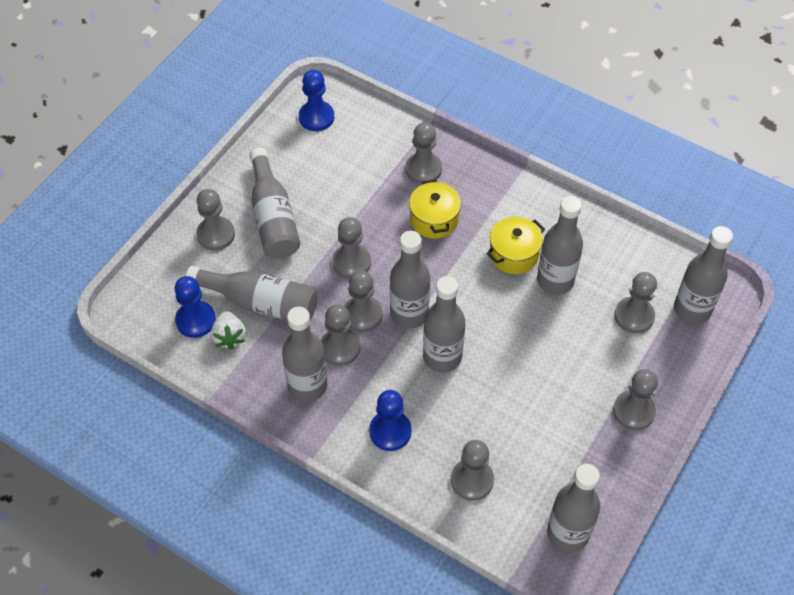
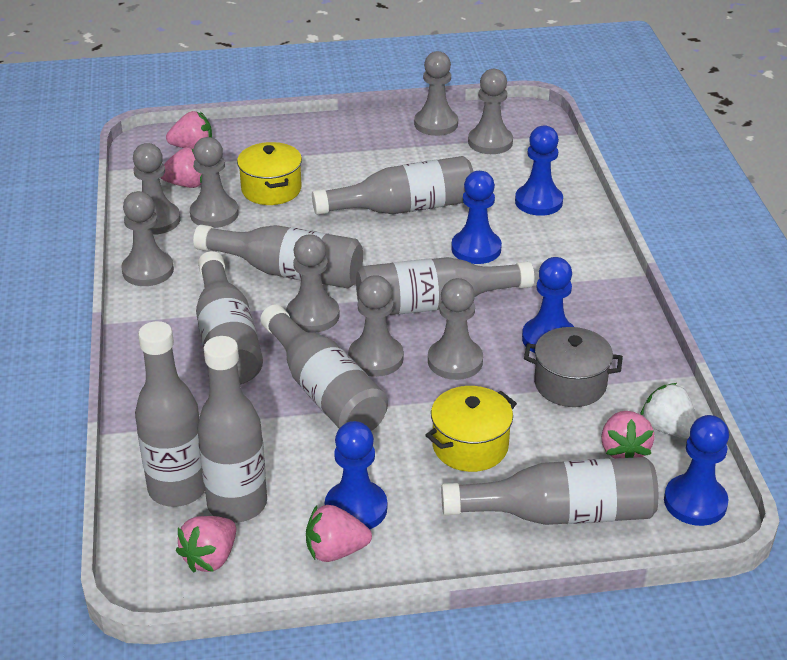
blue pawn: [175,276,216,338] [299,70,334,131] [369,390,412,451] = 3 -> [325,421,387,529] [451,171,502,264] [515,125,563,216] [522,257,574,353] [664,415,729,526] = 5
grey pot: none = 0 -> [524,327,623,407] = 1
pink strawberry: none = 0 -> [161,147,202,188] [166,111,212,149] [176,516,236,573] [306,505,372,562] [601,411,655,459] = 5

